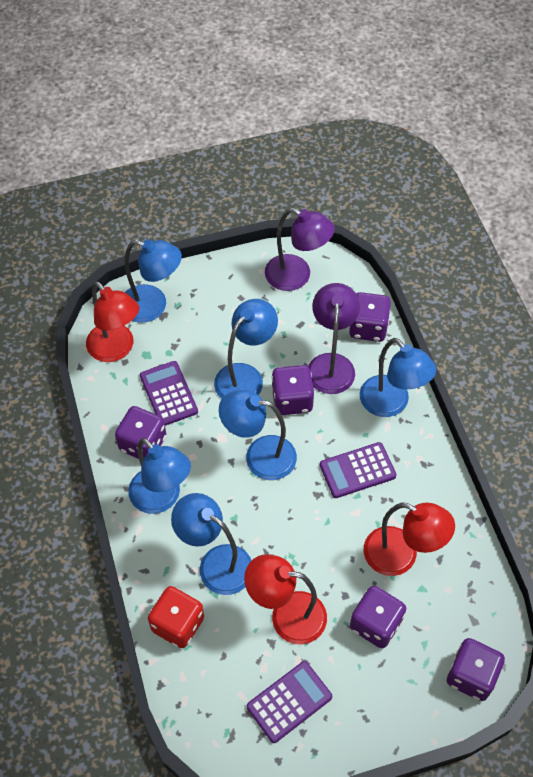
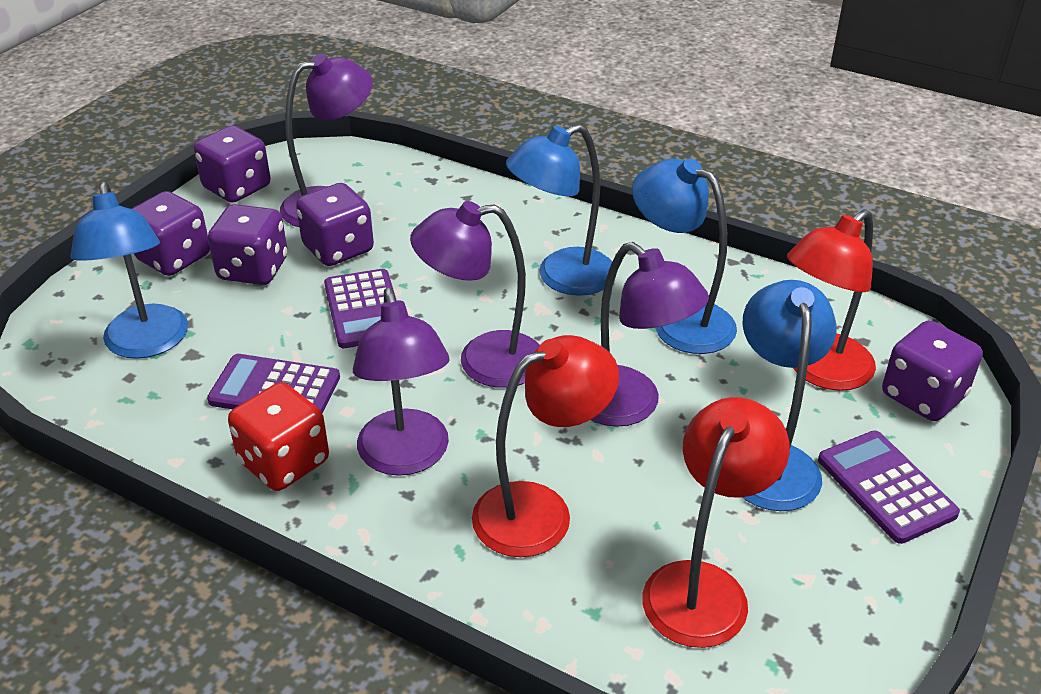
blue lamp: [125,239,182,323] [128,438,191,514] [171,493,252,595] [214,299,278,399] [219,390,297,480] [360,338,436,417] = 6 -> [71,182,188,359] [506,124,616,296] [632,158,737,354] [742,280,837,511] = 4
purple lamp: [265,208,335,291] [308,283,360,394] = 2 -> [280,54,373,227] [353,288,450,476] [410,201,540,388] [591,242,709,427] = 4

